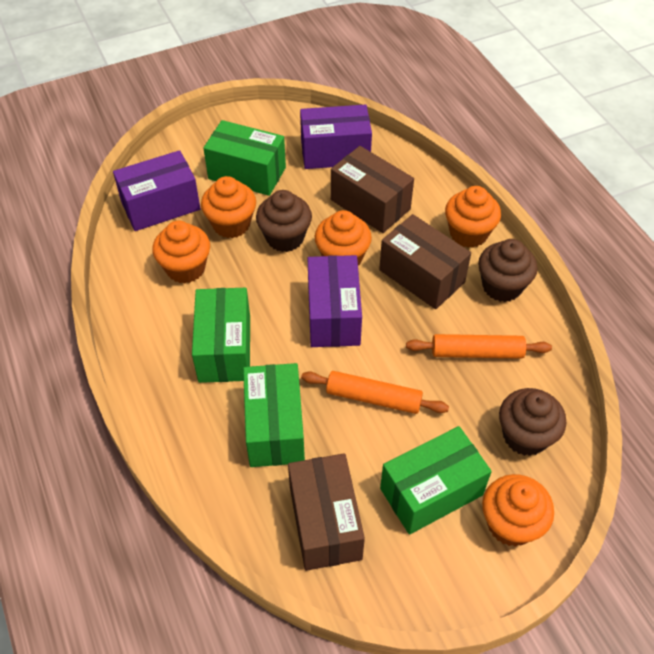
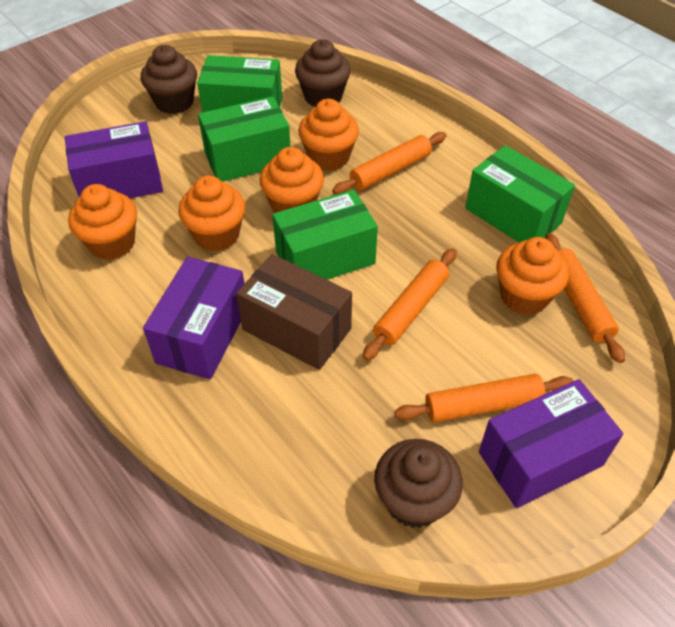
brown box: [288,453,365,571] [331,146,414,233] [379,214,471,309] = 3 -> [236,254,352,370] = 1
orange rolling pin: [301,371,449,414] [406,334,552,359] = 2 -> [332,132,447,194] [363,248,457,361] [394,374,573,422] [545,233,625,363] = 4

